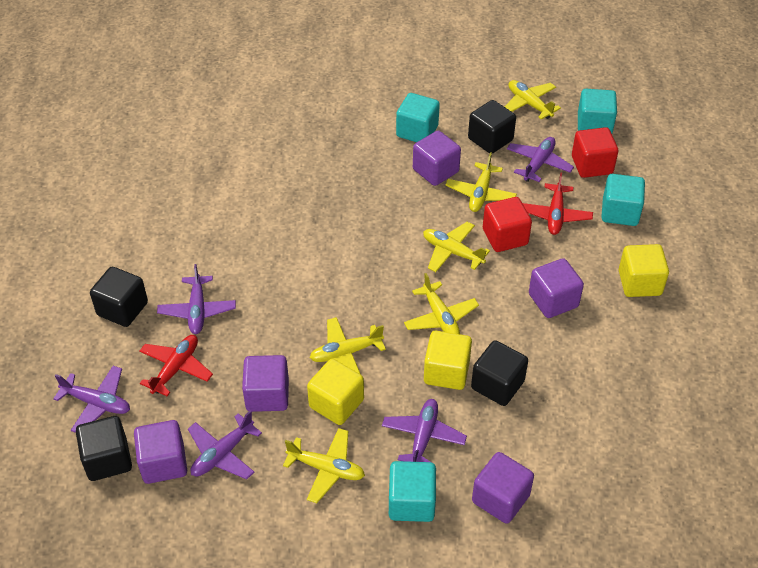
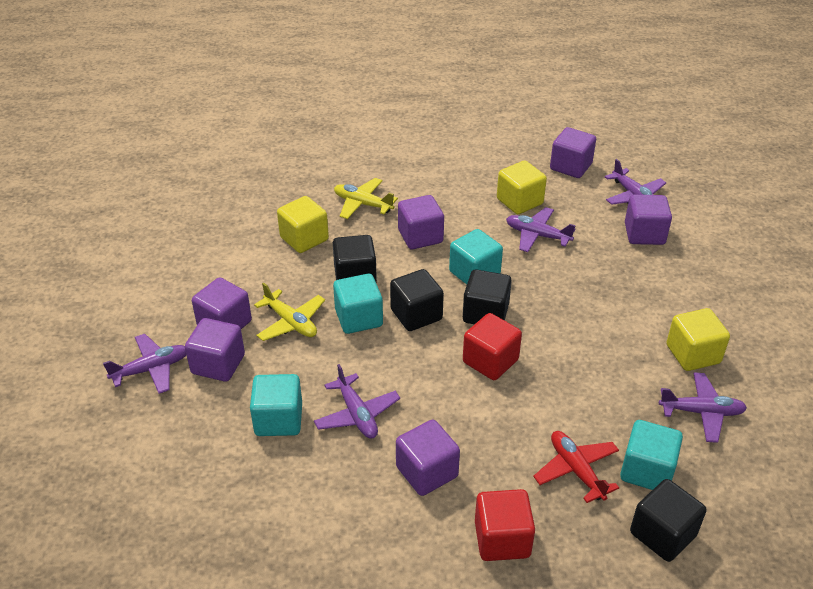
purple cube: [134,420,187,484] [242,355,289,412] [413,130,461,186] [472,452,534,524] [529,258,584,318] = 5 -> [185,318,245,382] [192,277,252,329] [396,420,460,496] [398,195,444,249] [550,127,596,178] [625,195,672,245] = 6
red plane: [139,335,213,396] [523,172,593,235] = 2 -> [533,431,619,503] = 1
yellow plane: [283,428,365,503] [310,317,386,374] [404,273,479,334] [423,222,490,272] [446,152,517,212] [505,80,561,120] = 6 -> [254,282,325,341] [334,178,398,219] = 2

